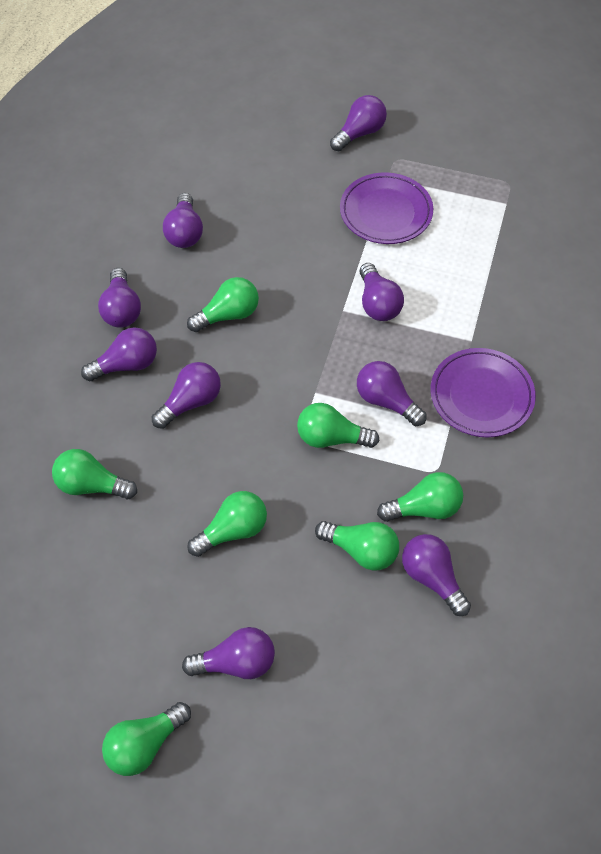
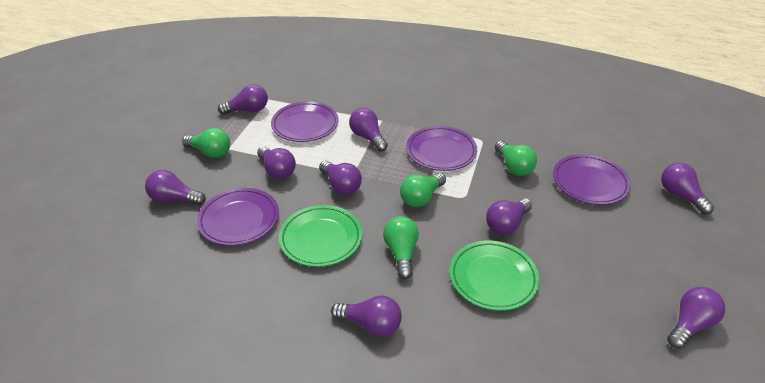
green light bulb: [52,449,137,499] [102,702,191,776] [187,277,259,332] [187,491,267,557] [297,403,380,448] [315,521,399,571] [377,472,463,522] = 7 -> [182,128,230,158] [383,216,419,279] [400,173,446,207] [495,141,537,176] = 4
green plate: none = 0 -> [279,205,362,267] [449,241,539,311] = 2
purple plate: [340,172,433,244] [431,348,536,437] = 2 -> [197,188,279,246] [271,101,339,142] [406,126,477,171] [553,154,631,205] = 4

